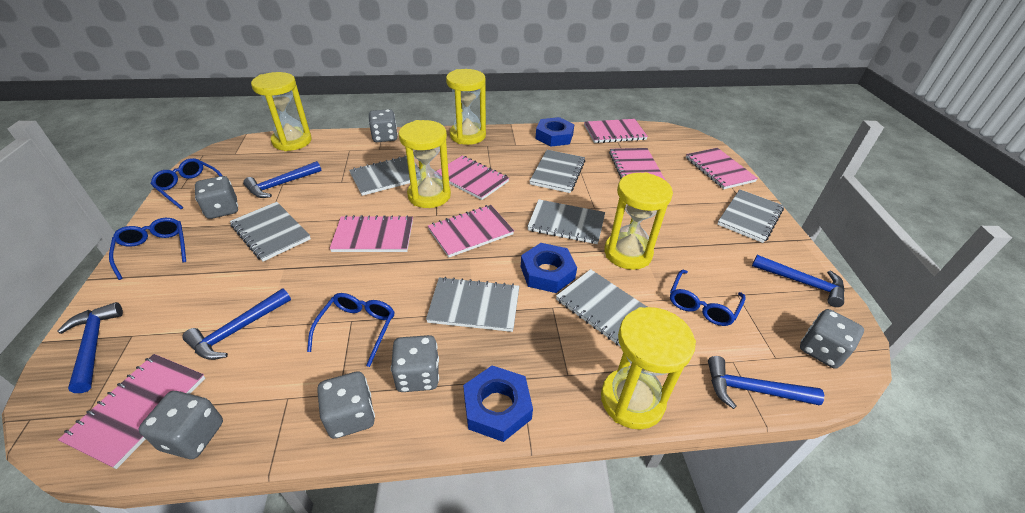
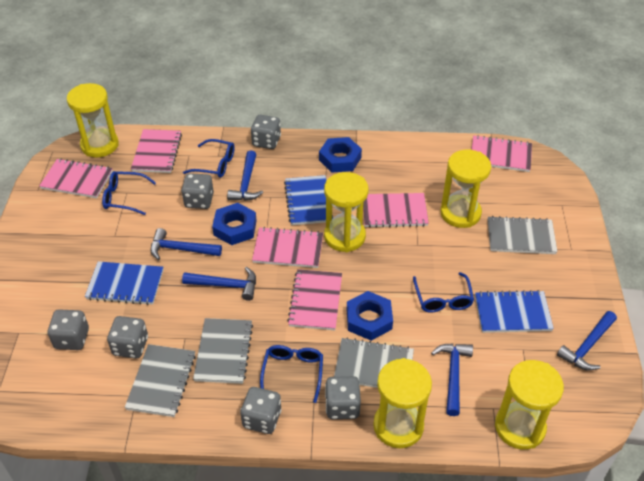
blue notebook: none = 0 -> [85,261,163,305] [284,175,333,225] [475,290,554,333] = 3
grey notebook: [230,202,311,262] [349,155,420,196] [426,277,519,332] [527,199,605,244] [530,150,585,193] [556,269,647,347] [717,189,784,243] = 7 -> [125,344,196,417] [193,318,253,384] [334,337,414,388] [488,216,557,254] = 4
pink notebook: [58,354,205,469] [329,215,413,252] [428,205,514,258] [436,156,509,200] [584,119,648,143] [609,148,666,181] [686,148,758,189] = 7 -> [39,158,113,198] [131,129,182,173] [252,227,323,268] [287,269,342,330] [363,193,429,228] [471,135,532,172] = 6

